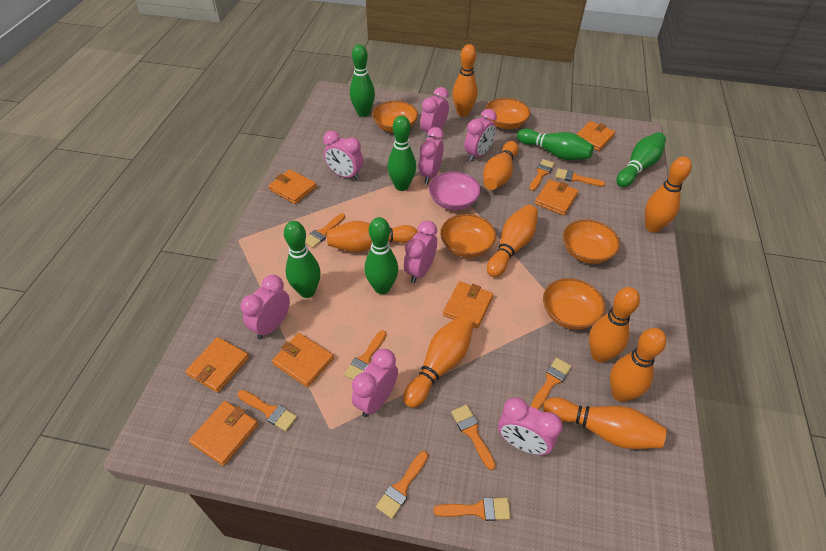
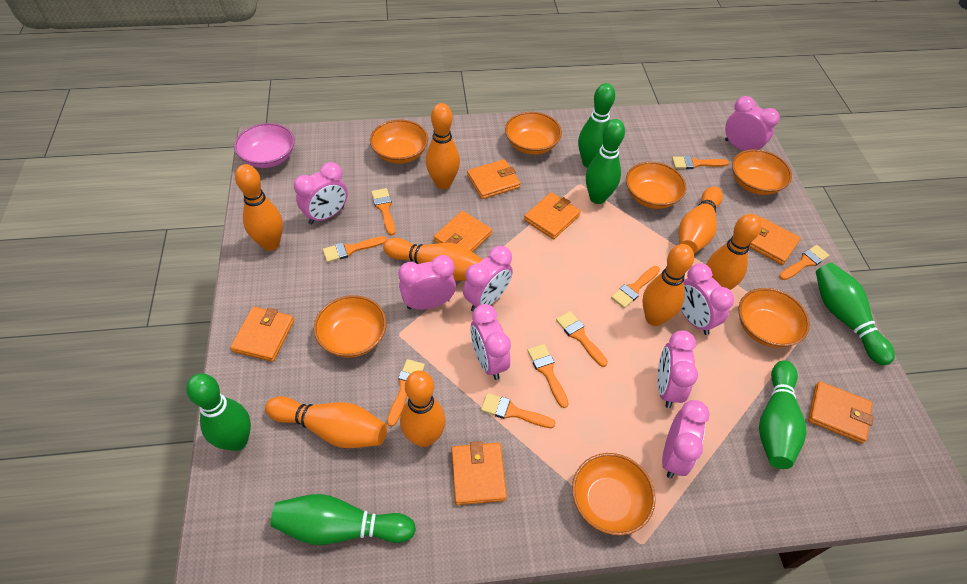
orange bowl: [372,101,418,132] [440,214,496,258] [485,98,530,129] [543,278,605,330] [563,220,620,264] = 5 -> [314,295,387,358] [370,120,428,164] [505,112,562,155] [572,453,656,536] [626,162,686,209] [732,149,792,195] [738,288,810,348] = 7
orange bowling pin: [327,221,417,252] [403,315,474,408] [452,44,478,117] [483,141,519,190] [487,205,538,277] [543,397,666,449] [589,287,640,363] [610,328,666,402] [645,157,692,233] = 9 -> [235,164,283,251] [265,396,387,448] [383,238,483,281] [400,370,446,447] [426,103,460,189] [643,244,694,326] [679,186,723,254] [706,214,761,290] = 8

